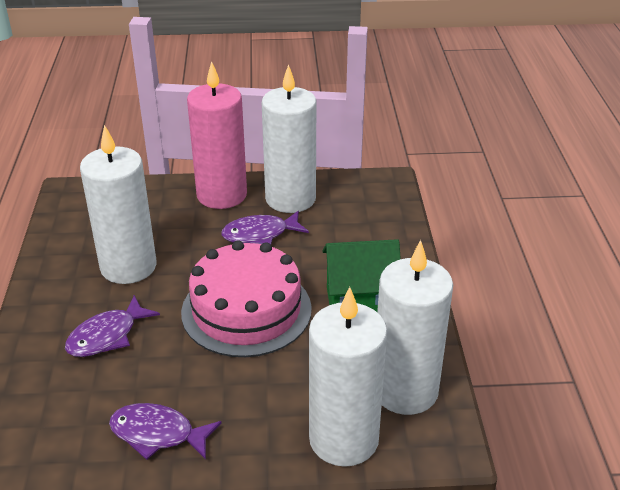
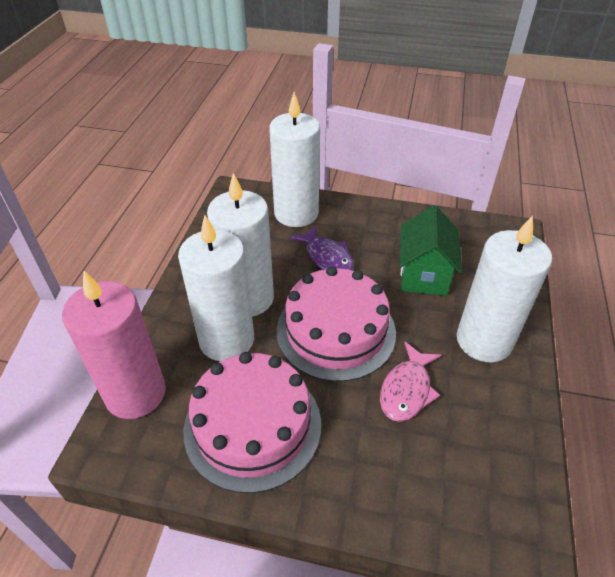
pink cake: [181,240,312,357] = 1 -> [184,352,321,493] [277,266,396,382] = 2
pink fish: none = 0 -> [380,342,441,422] = 1
purple fish: [65,295,160,357] [109,403,222,460] [221,211,309,244] = 3 -> [290,225,354,270] = 1

